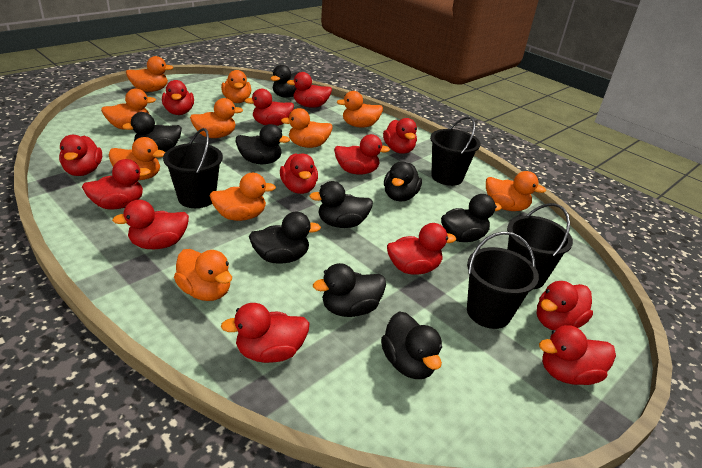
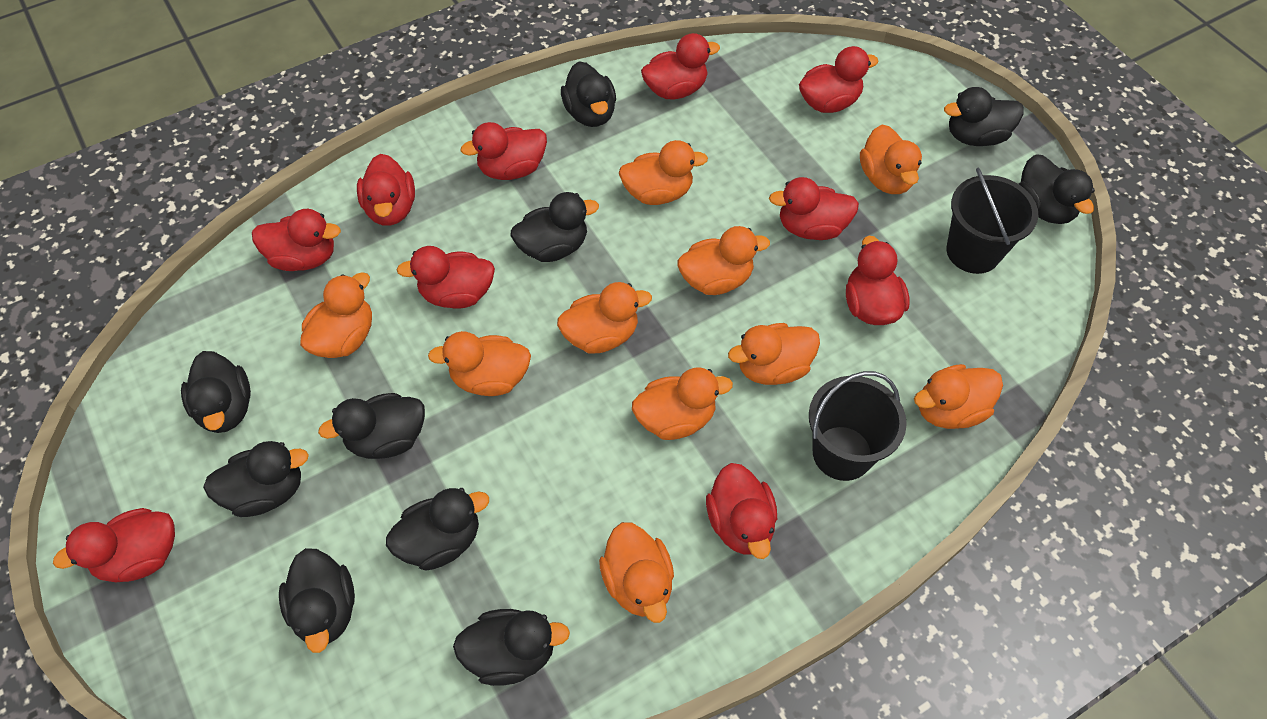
black bucket: [163,128,223,208] [430,117,480,186] [467,231,539,329] [507,203,573,289] = 4 -> [809,371,907,481] [946,168,1038,274] = 2
black duck: [122,112,182,152] [236,124,290,164] [249,212,321,264] [270,65,299,98] [309,181,373,228] [313,263,386,317] [381,311,442,379] [384,161,422,202] [441,194,502,242] = 9 -> [181,351,251,433] [203,441,309,517] [279,548,355,653] [318,393,425,459] [386,488,489,571] [453,609,570,686] [511,192,599,262] [561,62,616,127] [944,87,1023,146] [1019,154,1095,224] = 10
red duck: [59,135,102,176] [82,159,151,209] [112,200,189,249] [162,80,194,115] [221,303,309,363] [245,89,294,126] [280,153,318,194] [287,72,332,108] [334,134,390,175] [383,118,417,154] [387,223,456,275] [537,281,593,330] [539,325,616,385] = 13 -> [53,508,175,583] [252,209,341,271] [357,154,415,226] [397,246,495,309] [461,122,547,180] [641,33,720,99] [706,463,777,559] [769,177,859,240] [799,46,879,113] [846,236,910,325] = 10

